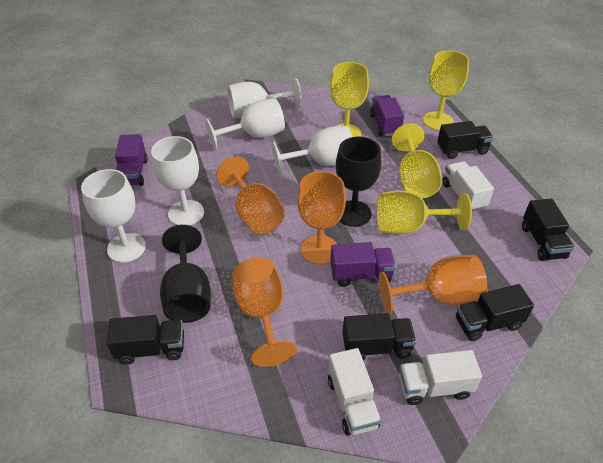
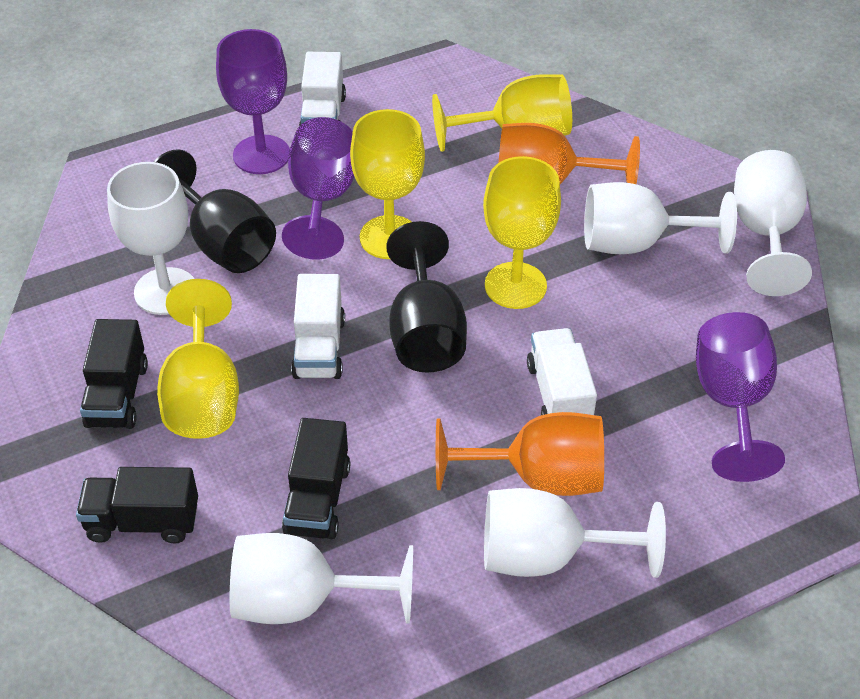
black truck: [106,315,184,365] [342,313,417,361] [437,121,494,159] [456,284,534,341] [522,199,574,261] = 5 -> [76,467,198,544] [80,319,148,429] [282,418,350,539] = 3
orange goblet: [216,157,285,234] [232,258,297,367] [297,171,346,265] [379,255,487,314] = 4 -> [436,412,604,496] [499,123,640,184] = 2
purple goblet: none = 0 -> [216,29,290,174] [282,117,354,260] [696,312,785,482] = 3
purple truck: [115,134,148,186] [330,242,396,287] [370,95,404,136] = 3 -> none = 0

